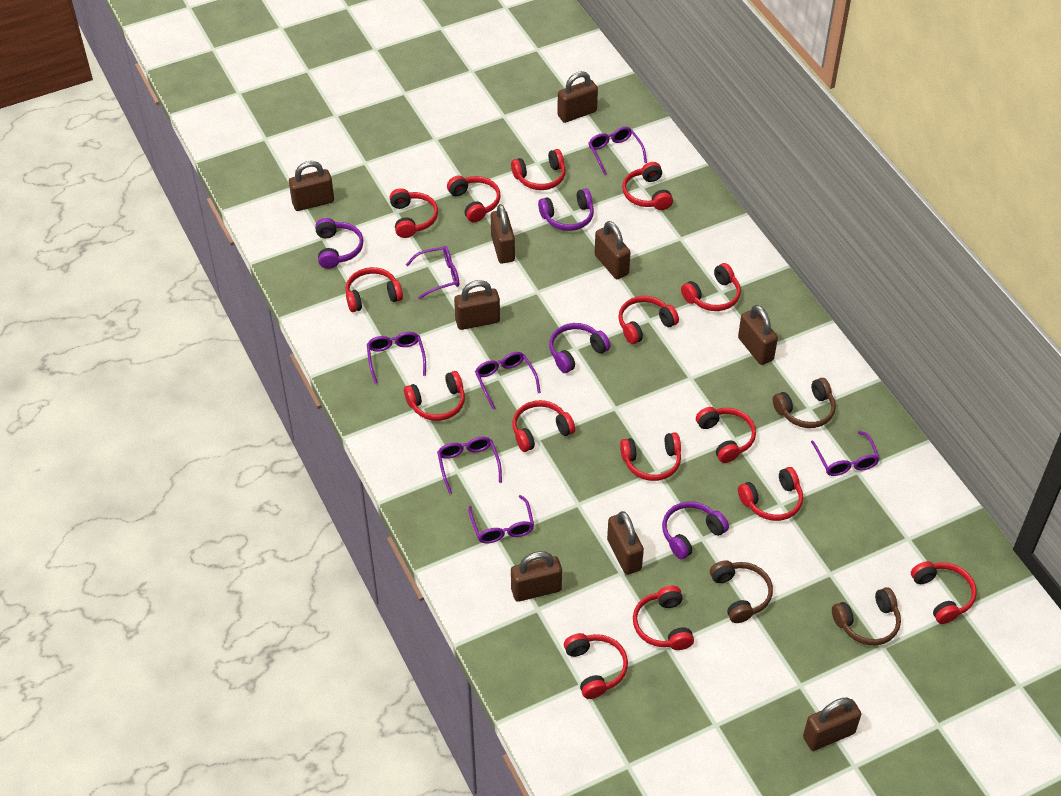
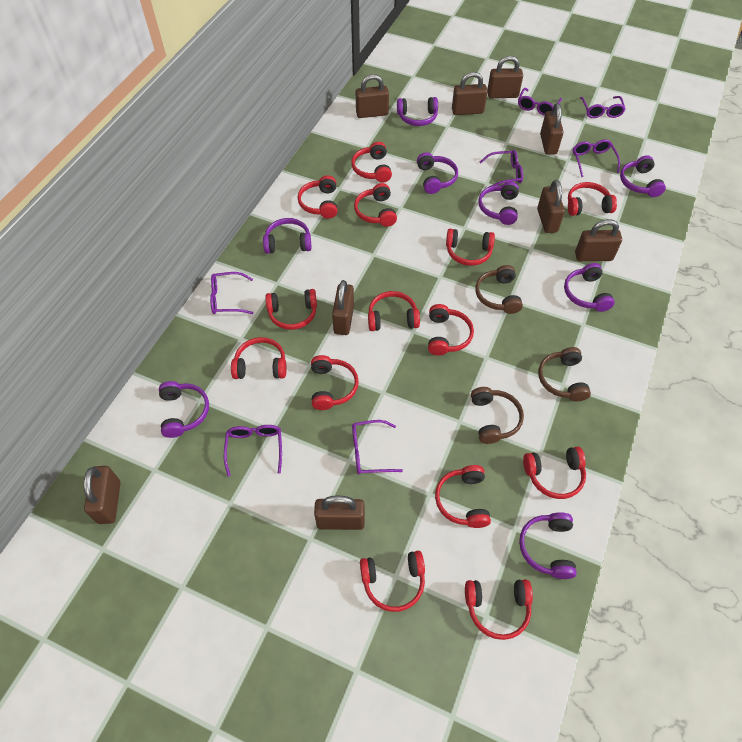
purple headphones: [315,218,363,269] [538,188,594,231] [549,323,610,373] [662,501,729,559] = 4 -> [159,381,209,438] [263,218,311,253] [397,97,438,126] [417,152,458,194] [478,182,519,225] [519,512,577,579] [564,263,615,312] [620,155,666,197] = 8
red headphones: [345,267,403,312] [390,188,438,238] [404,371,465,421] [447,176,501,222] [511,149,566,190] [512,400,575,452] [564,633,628,699] [618,296,679,344] [620,432,681,481] [622,162,673,210] [633,586,694,650] [681,263,741,311] [696,407,756,463] [738,467,803,521] [911,561,977,624] = 15 -> [231,337,286,379] [265,289,317,330] [298,175,337,219] [311,355,359,410] [351,142,392,183] [354,183,397,227] [360,551,425,612] [368,291,420,331] [428,304,474,356] [435,465,491,528] [446,229,495,266] [465,579,533,640] [523,447,586,499] [568,182,617,216] = 14

